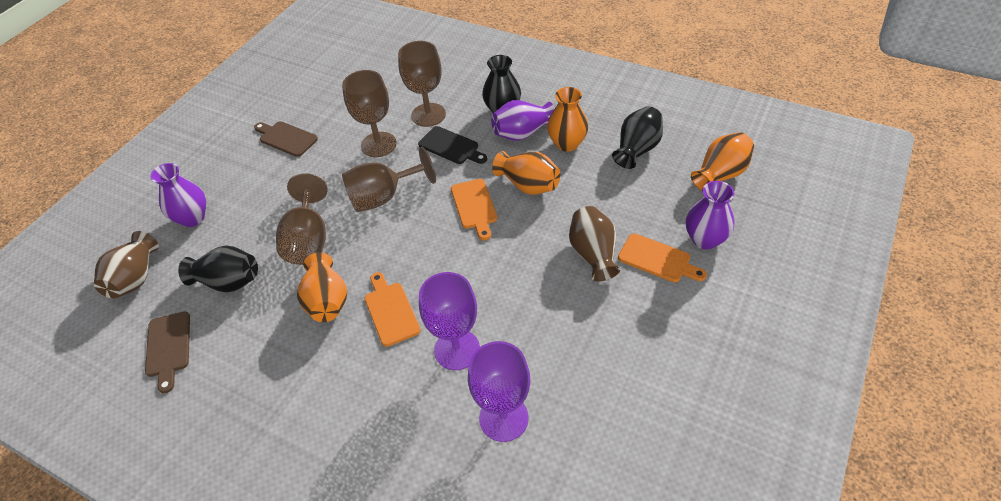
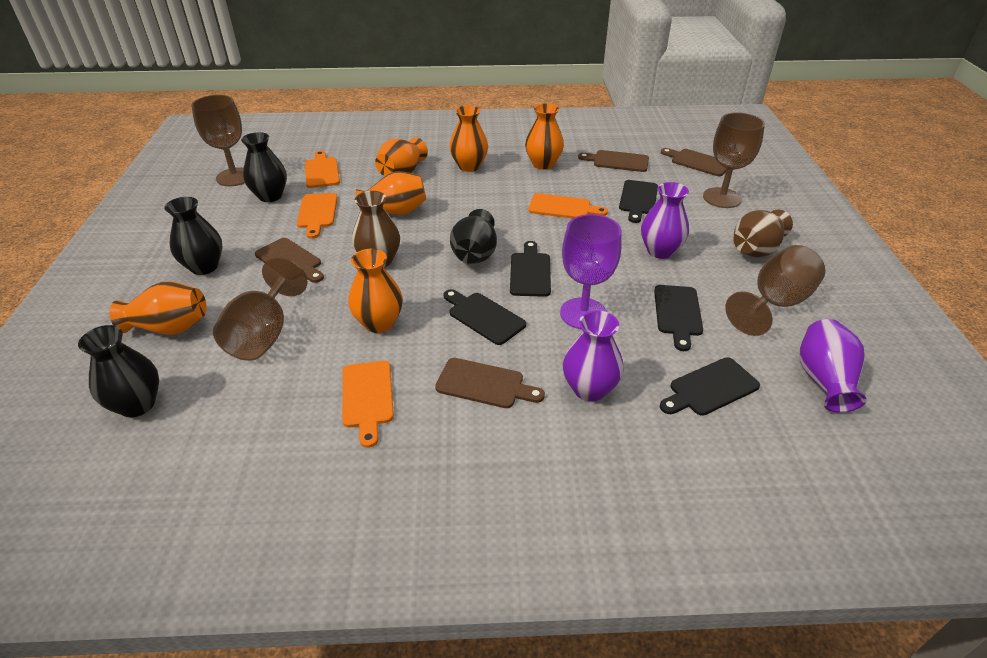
black cutting board: [418,126,487,164] = 1 -> [443,289,526,345] [510,241,551,297] [619,180,658,223] [654,285,703,351] [660,357,760,416] = 5
black vase: [178,246,258,292] [482,55,521,113] [612,106,663,169] = 3 -> [78,325,159,417] [164,197,223,275] [241,132,287,202] [450,209,497,264] = 4
brown cutting board: [145,311,190,393] [254,121,318,157] = 2 -> [255,238,324,283] [435,358,545,408] [578,150,649,172] [661,148,727,176] = 4
orange cutting board: [365,272,421,347] [451,179,497,240] [618,233,707,282] = 3 -> [297,193,338,239] [305,151,340,188] [342,361,394,448] [529,193,608,219] = 4
orange vase: [297,252,347,322] [492,151,560,195] [547,87,588,152] [691,132,754,191] = 4 -> [109,281,207,335] [348,249,403,333] [356,171,426,215] [375,137,428,176] [449,105,488,172] [525,103,564,169] = 6
purple goblet: [419,272,480,370] [468,341,530,442] = 2 -> [560,214,622,329] = 1

